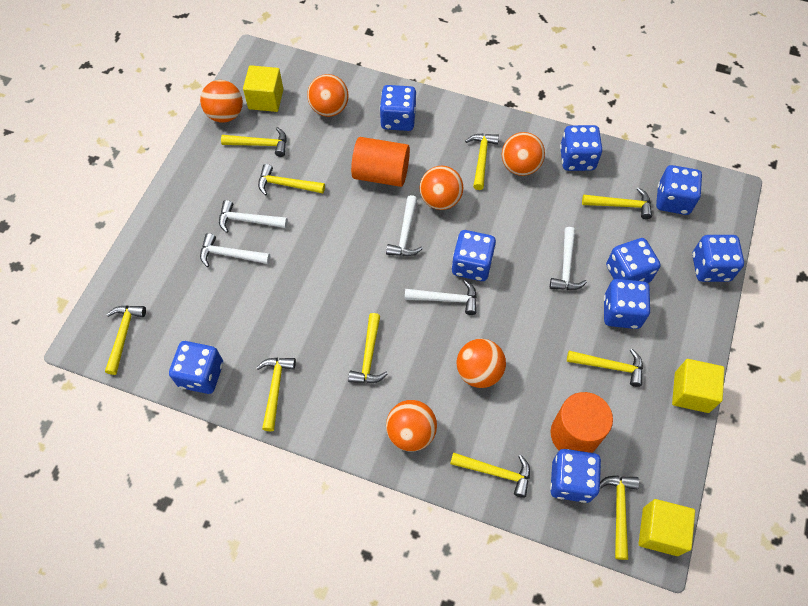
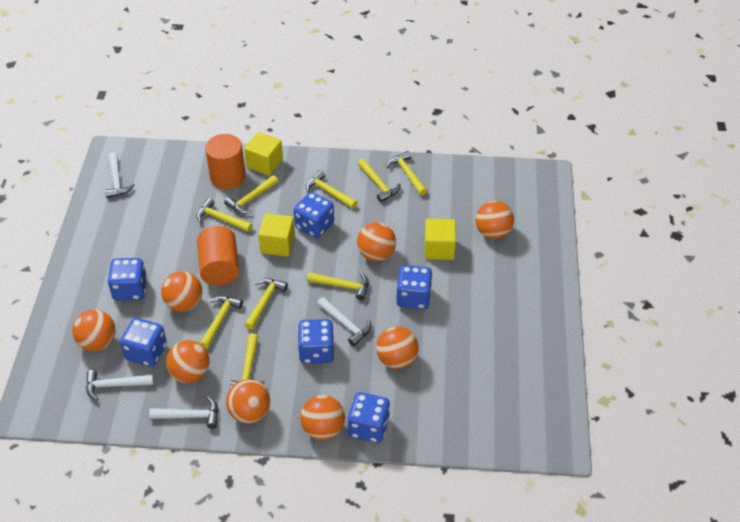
blue dice: [169,341,223,394] [380,85,416,131] [452,230,496,281] [550,449,601,503] [560,125,602,171] [604,279,651,329] [606,238,661,283] [656,165,702,215] [692,235,744,282] = 9 -> [107,258,147,301] [120,318,167,367] [294,192,334,238] [298,319,334,364] [348,392,390,443] [396,265,432,309] = 6
orange ball: [200,80,243,123] [307,74,349,117] [386,400,437,452] [420,166,463,210] [457,339,506,388] [502,132,545,176] = 6 -> [72,309,116,351] [161,271,202,312] [166,340,209,383] [226,379,270,424] [300,395,345,440] [357,222,396,261] [376,326,419,369] [476,201,514,239] = 8
white hammer: [200,233,270,267] [219,200,288,233] [386,195,423,256] [405,280,477,315] [550,227,587,290] = 5 -> [86,370,154,401] [105,152,134,198] [149,397,218,429] [317,297,371,346] = 4
yellow hammer: [105,305,146,375] [221,127,287,157] [256,358,296,431] [258,164,325,195] [348,313,388,384] [450,452,530,498] [465,133,499,190] [567,349,643,387] [582,187,652,219] [600,476,639,560] = 10 -> [196,198,252,232] [200,296,243,349] [224,175,278,214] [230,333,265,388] [245,278,288,330] [306,170,357,209] [307,272,369,300] [358,158,401,203] [387,151,427,195] = 9

